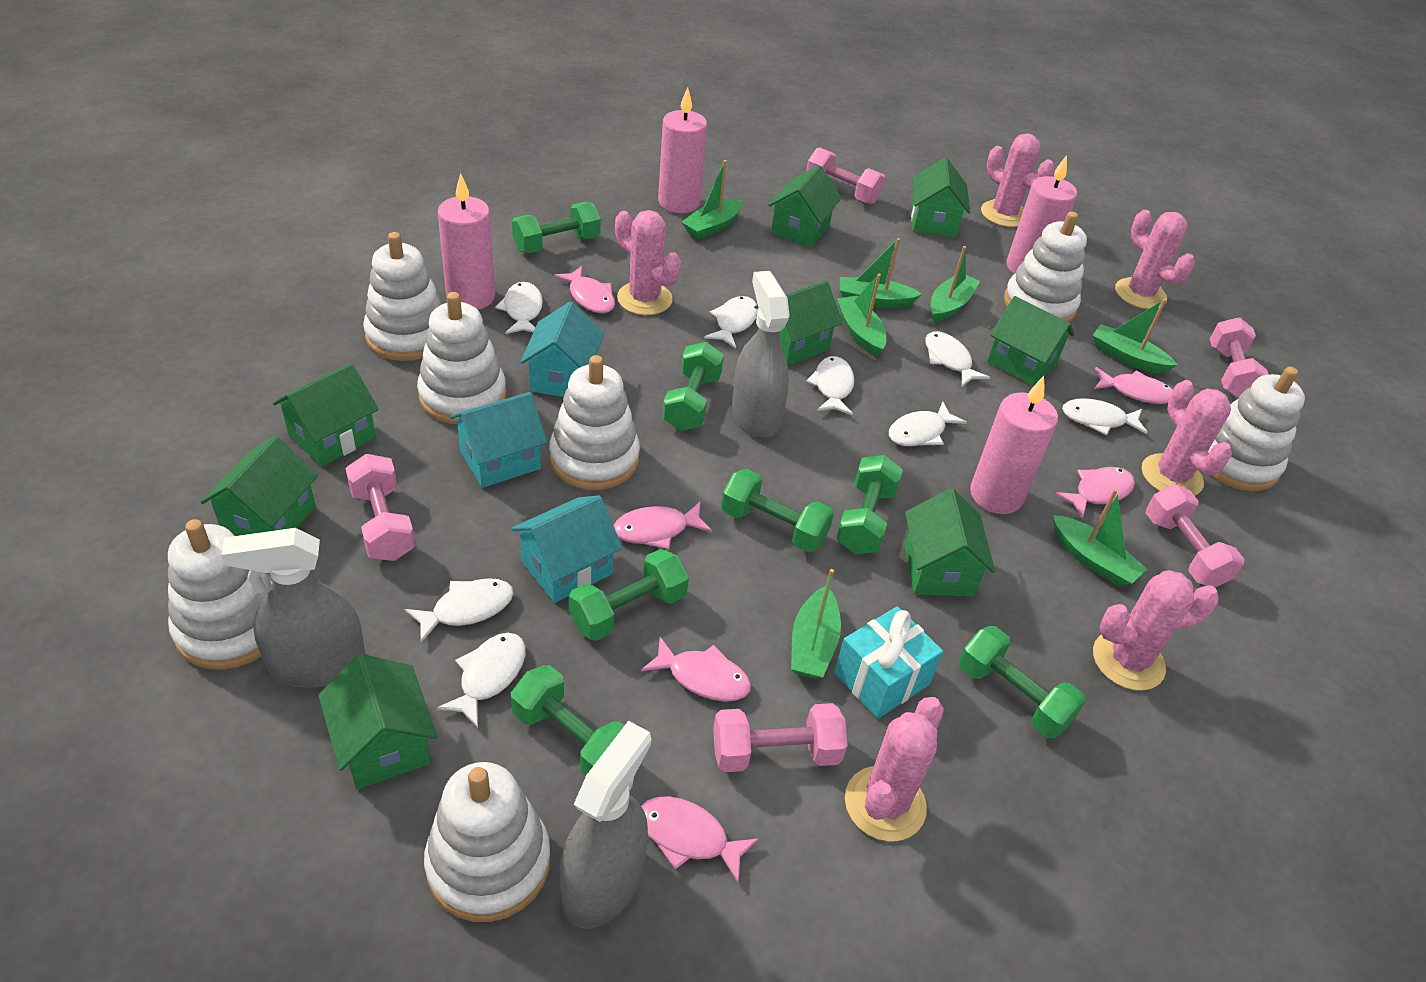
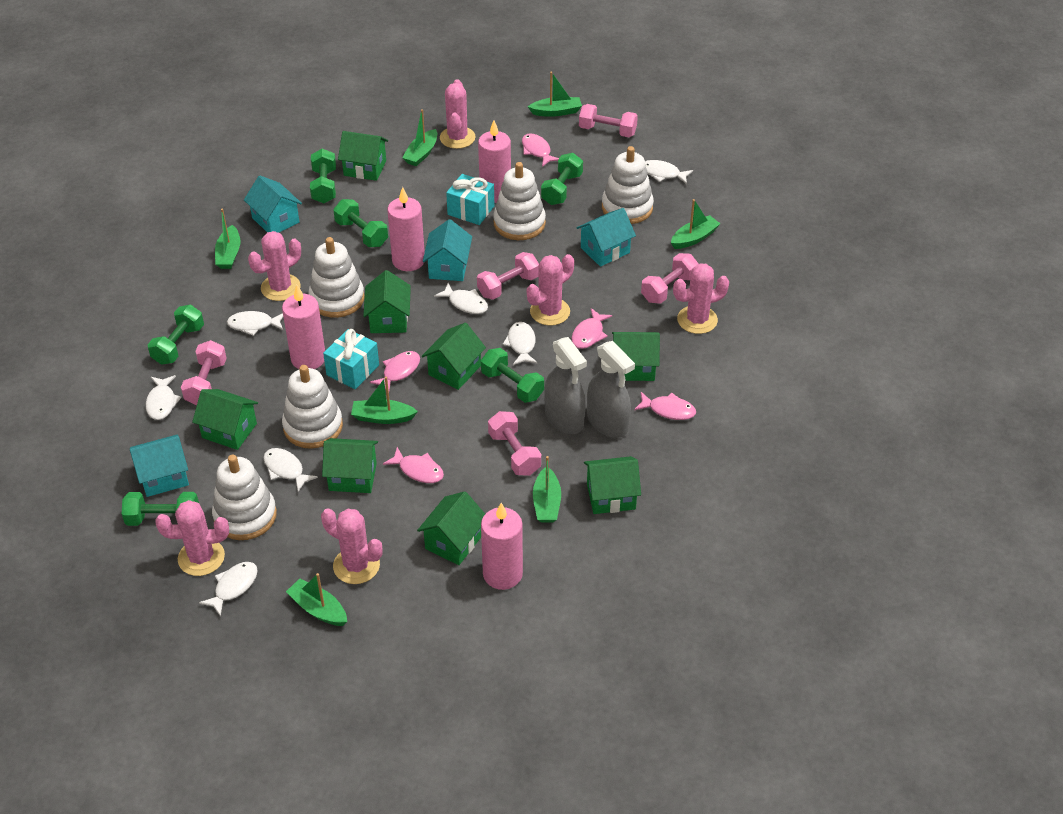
green dumbbell: [511,665,624,776] [512,202,601,253] [569,549,689,641] [662,342,724,431] [721,469,834,553] [836,455,903,554] [958,626,1086,738] = 7 -> [122,492,199,526] [148,305,204,365] [310,149,336,203] [333,199,388,247] [481,348,544,403] [541,153,583,205] = 6
grey spray bottle: [221,528,365,688] [560,721,651,929] [732,271,790,438] = 3 -> [544,337,587,434] [587,341,635,438] = 2
pink fish: [554,266,615,313] [613,502,712,549] [641,637,751,702] [641,796,759,883] [1055,467,1135,519] [1094,367,1173,404] = 6 -> [370,351,420,390] [383,447,444,483] [522,133,559,167] [571,308,612,349] [634,392,696,420] = 5
turquoise gift: [834,606,943,719] = 1 -> [323,329,379,389] [446,174,494,225] = 2
turquoise house: [450,392,547,488] [512,495,622,603] [520,302,604,397] = 3 -> [130,435,189,497] [244,176,302,233] [423,219,472,281] [577,208,636,267] = 4
white fish: [405,578,514,643] [437,633,526,728] [495,282,543,334] [704,296,758,348] [806,356,854,415] [889,401,967,446] [925,331,990,387] [1062,398,1148,435] = 8 -> [146,375,182,420] [199,562,258,617] [227,311,283,336] [264,448,318,492] [434,283,488,314] [503,322,537,365] [645,160,693,184] = 7
white stacking toy: [168,519,272,670] [363,232,442,361] [417,292,506,424] [424,762,550,922] [549,355,640,490] [1004,212,1087,322] [1208,367,1305,491] = 7 -> [212,455,277,540] [282,365,343,449] [308,237,365,318] [493,162,546,240] [602,146,654,224] = 5

